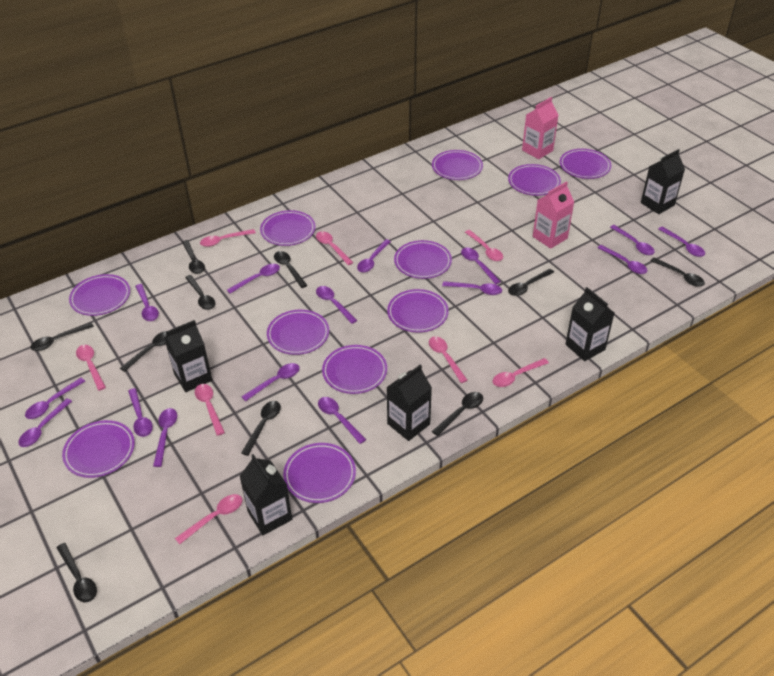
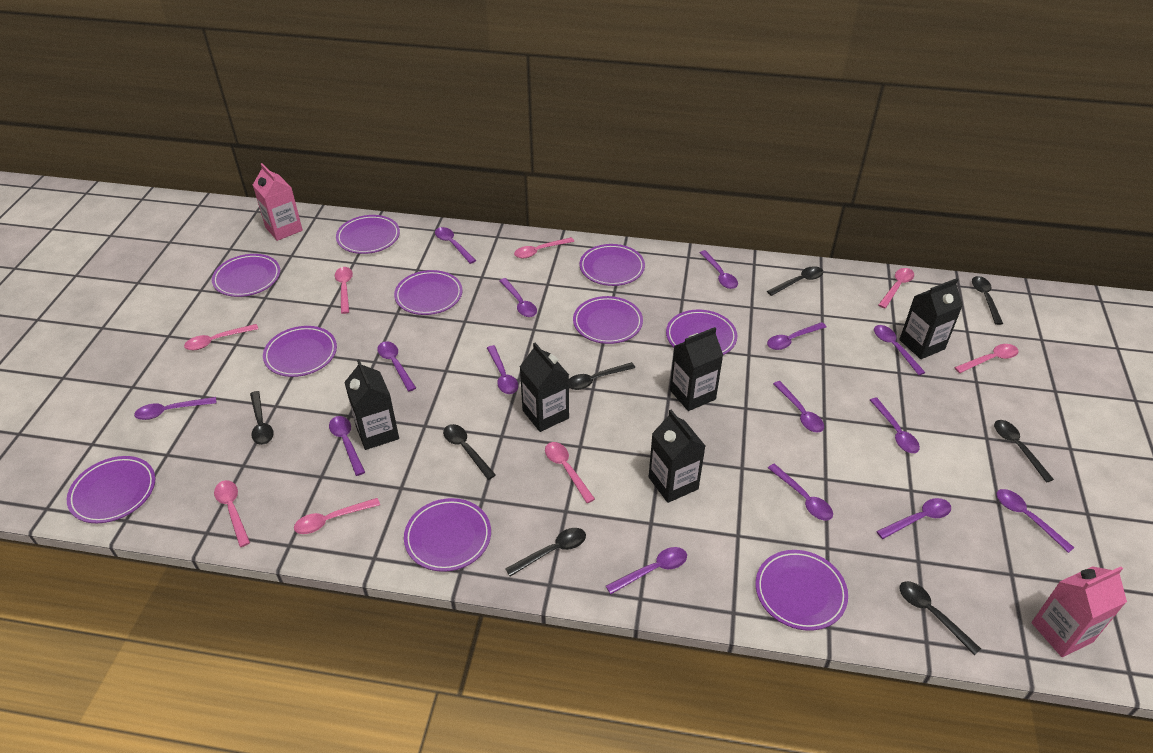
black spoon: [30,323,94,351] [56,543,97,602] [120,331,166,372] [182,240,205,274] [185,275,215,310] [241,401,281,456] [274,251,308,288] [432,392,483,436] [508,269,554,296] [651,258,705,287] = 10 -> [250,391,273,445] [443,424,496,480] [505,528,586,577] [569,362,635,390] [767,266,824,296] [899,581,981,655] [972,276,1003,325] [994,420,1054,483] = 8
purple plate: [62,420,135,478] [69,274,130,316] [260,210,316,246] [267,309,329,355] [283,443,356,503] [322,345,387,394] [387,289,449,333] [394,240,452,279] [432,150,483,180] [508,164,561,196] [560,149,612,179] = 11 -> [67,456,155,523] [212,254,280,297] [263,326,337,377] [336,215,400,254] [394,270,463,315] [404,498,491,572] [573,296,643,344] [579,244,645,286] [666,310,737,355] [756,550,848,631] = 10

